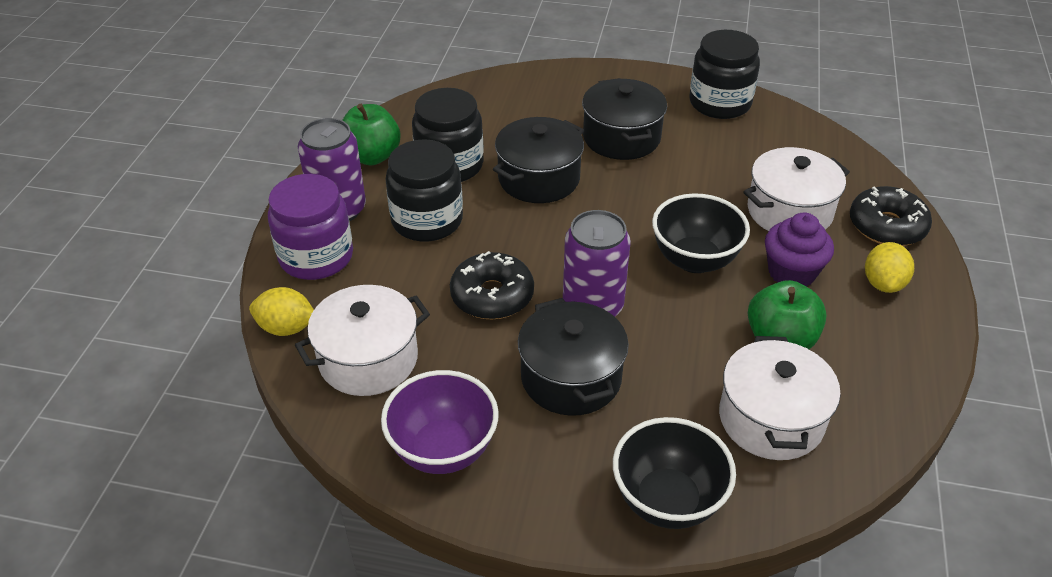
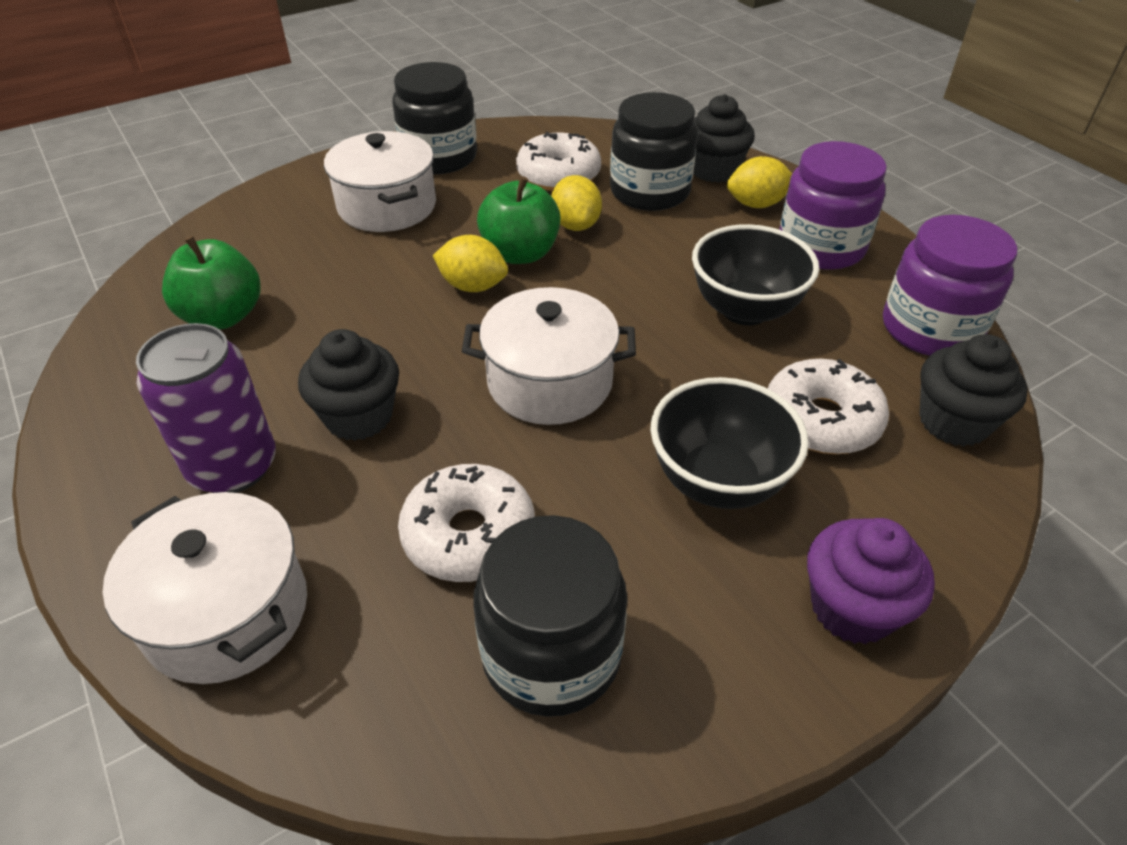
black cupcake: none = 0 -> [298,329,399,441] [693,94,755,183] [919,334,1028,446] = 3
black donut: [450,251,534,319] [850,186,932,246] = 2 -> none = 0
black pot: [493,117,584,203] [518,298,629,416] [582,78,667,160] = 3 -> none = 0
purple bowl: [381,370,499,474] = 1 -> none = 0
purple can: [298,118,366,222] [563,210,631,317] = 2 -> [136,323,276,493] = 1
purple jar: [268,174,353,280] = 1 -> [779,141,887,270] [883,215,1017,356] = 2
white donut: none = 0 -> [398,464,535,582] [516,132,601,191] [768,359,889,454] = 3
yellow lemon: [249,287,314,336] [865,242,914,293] = 2 -> [433,235,508,292] [551,175,602,231] [727,156,792,208] = 3

